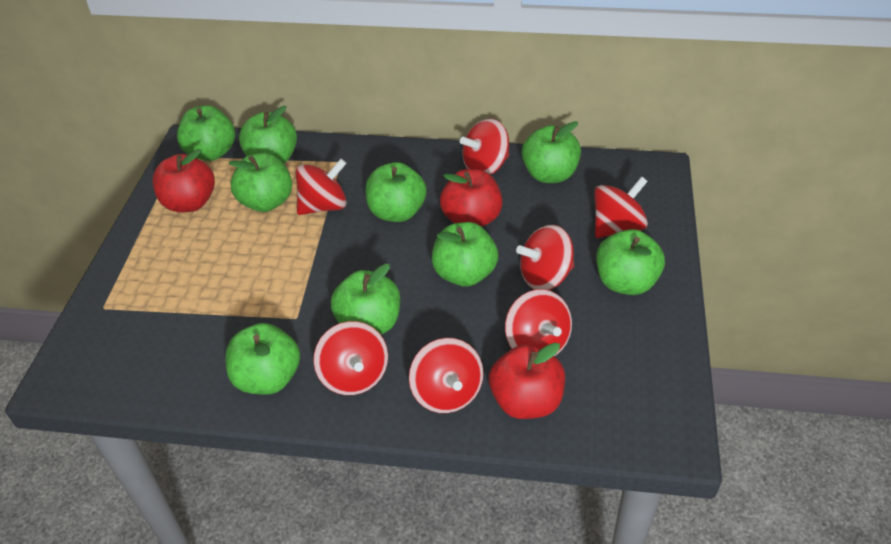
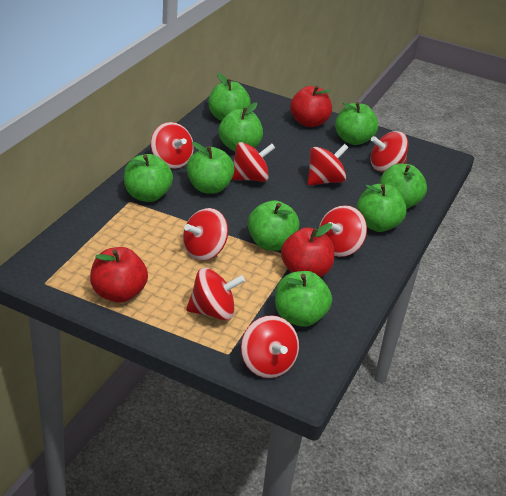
red spinning top: [296,159,347,215] [313,321,388,395] [409,338,484,413] [460,119,509,175] [505,289,572,356] [516,225,574,290] [594,177,648,238] = 7 -> [151,122,194,169] [183,208,228,261] [186,268,245,321] [231,142,275,182] [241,315,299,378] [308,144,349,185] [319,205,367,257] [370,131,408,172] = 8

